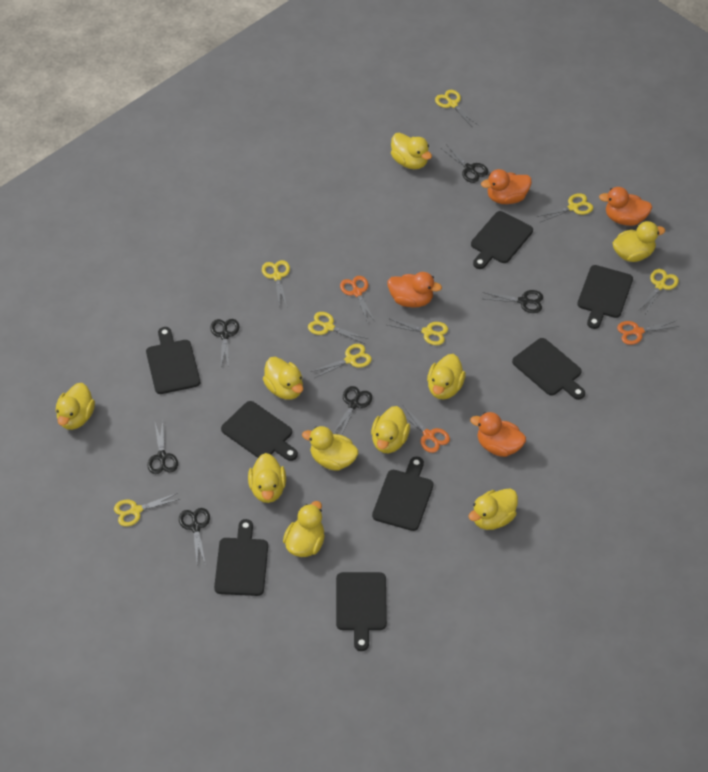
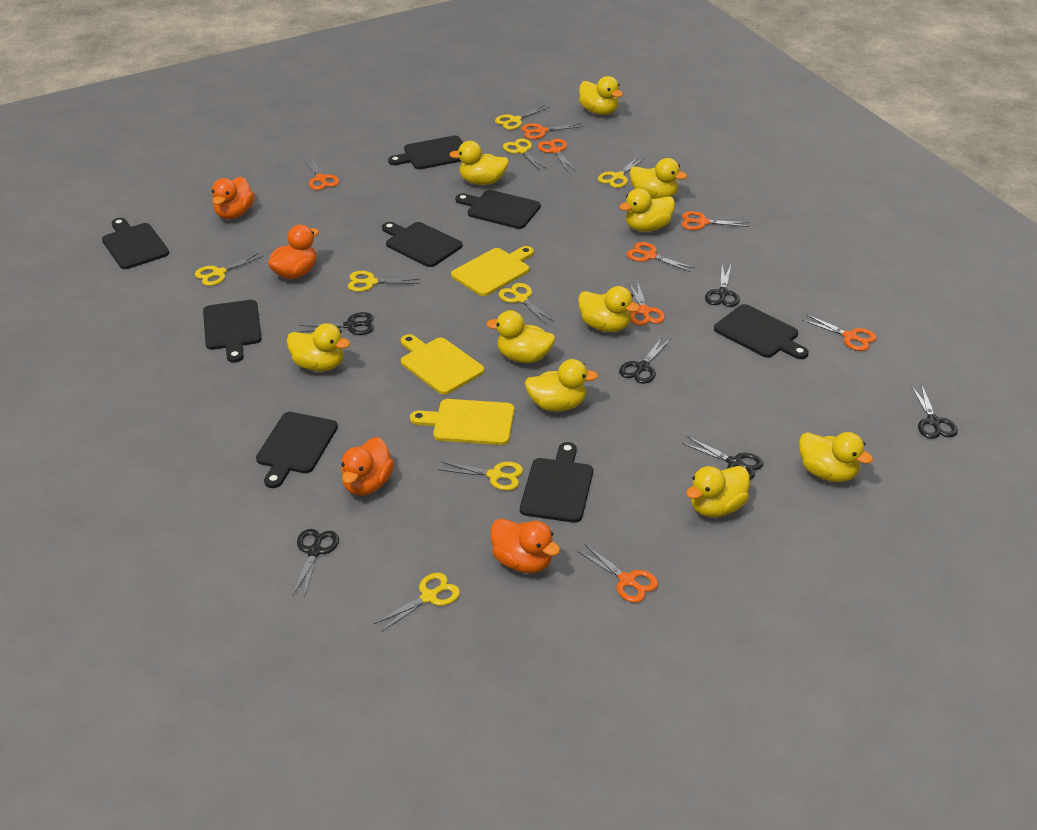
orange scissors: [340,276,375,323] [403,405,450,453] [617,321,679,345] = 3 -> [303,157,339,190] [521,123,583,139] [538,138,575,171] [577,544,658,603] [627,242,694,272] [628,280,665,325] [681,211,750,230] [802,314,876,351] = 8
yellow cutting board: none = 0 -> [400,334,484,395] [410,399,514,445] [451,246,534,296] = 3

